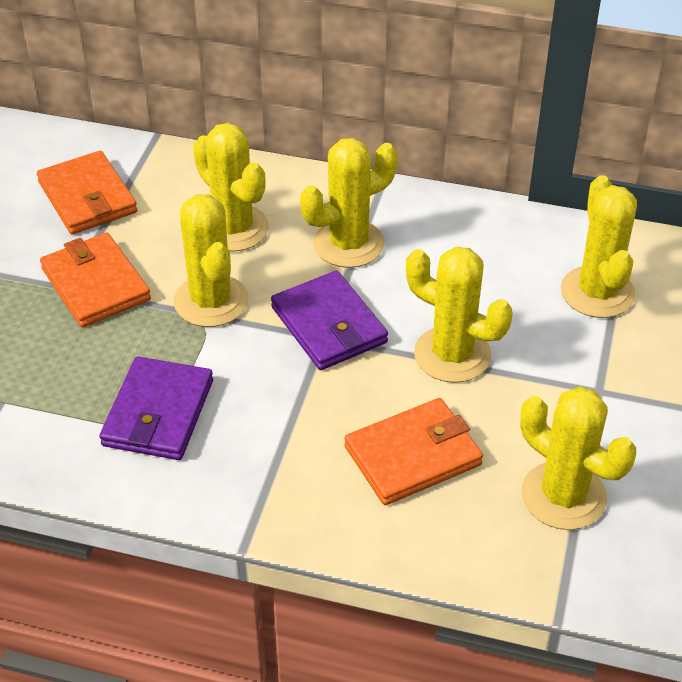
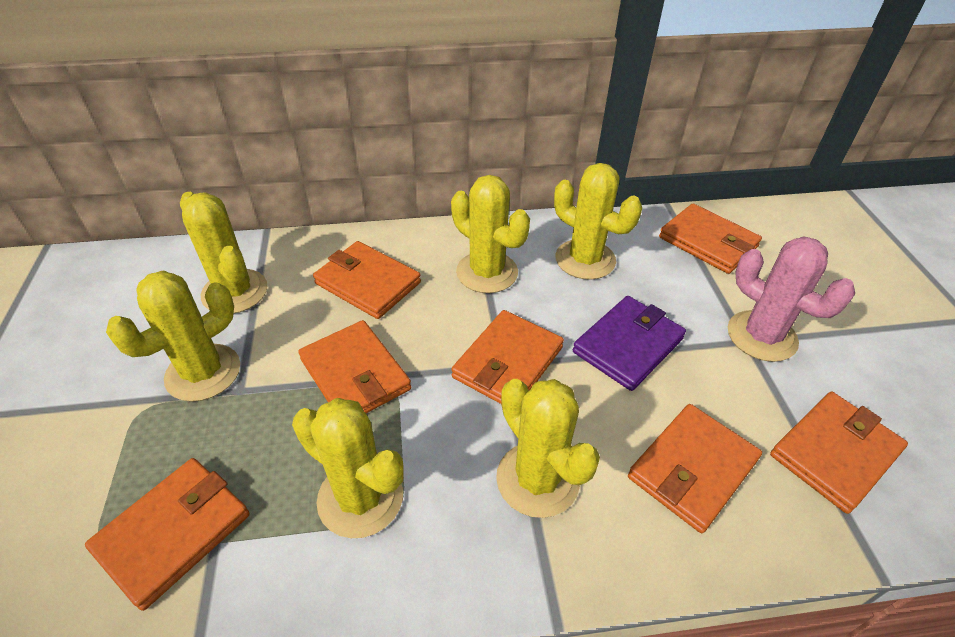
orange wallet: [37,151,137,234] [40,233,151,327] [344,398,483,505] = 3 -> [85,458,250,611] [298,320,411,413] [313,241,421,319] [451,310,564,404] [628,404,762,533] [659,204,762,274] [770,392,908,514] = 7
pink cactus: none = 0 -> [728,236,855,362] = 1
purple wallet: [99,356,213,460] [271,271,388,370] = 2 -> [573,296,686,391] = 1

